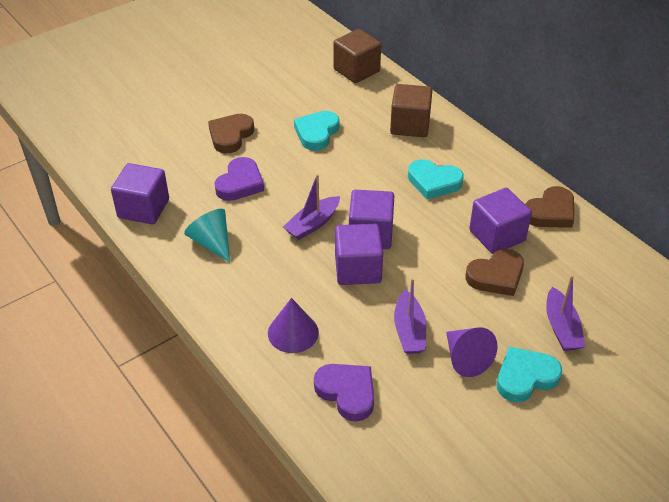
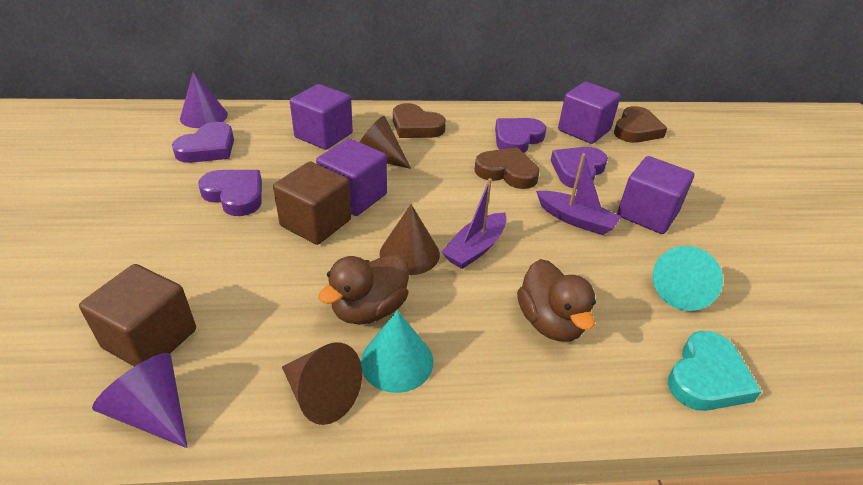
brown cone: none = 0 -> [282,342,362,425] [360,116,411,169] [380,204,440,275] = 3
brown duck: none = 0 -> [318,253,409,325] [517,259,596,342] = 2
purple boat: [283,174,340,240] [394,278,426,354] [546,275,585,351] = 3 -> [441,178,507,269] [536,153,621,235] = 2
purple heart: [215,157,264,201] [314,364,374,422] = 2 -> [172,122,234,163] [198,170,262,216] [495,118,546,153] [551,147,608,188] = 4
turquoise cone: [184,209,230,263] = 1 -> [361,310,433,393] [653,246,723,311] = 2
turquoise heart: [294,111,340,151] [408,159,464,199] [497,347,562,402] = 3 -> [668,331,761,411] = 1

